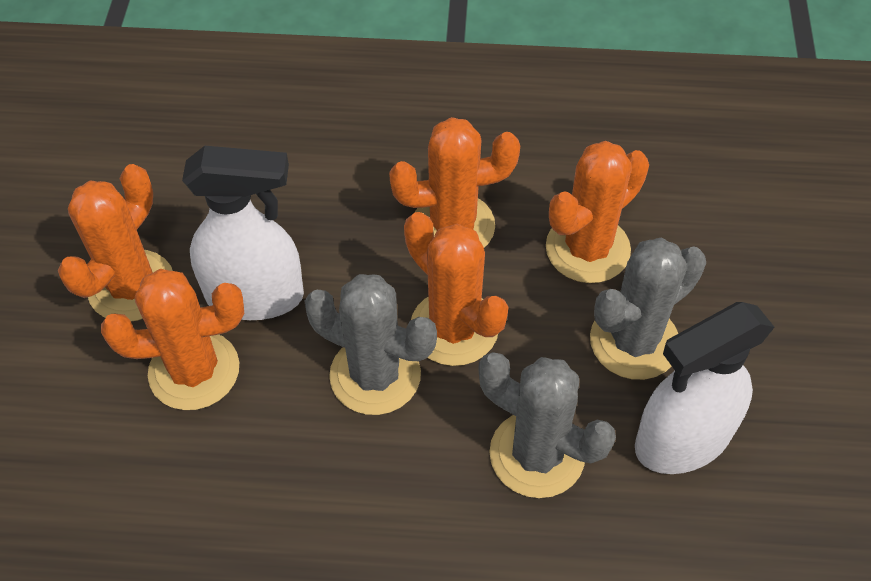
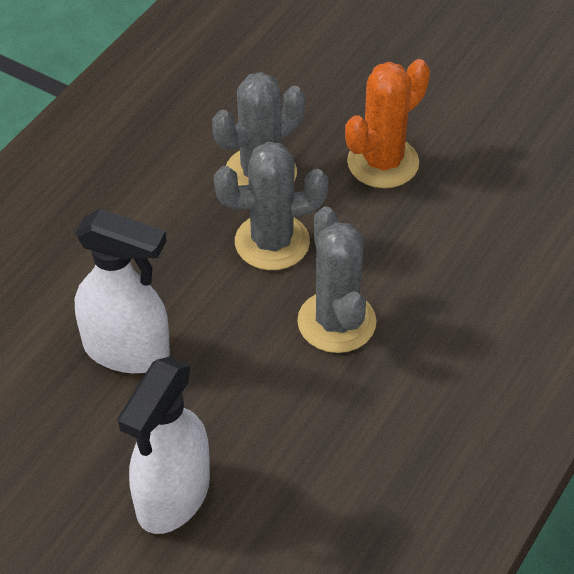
orange cactus: [58,164,173,321] [101,269,244,410] [389,117,520,248] [404,212,508,366] [546,141,649,283] = 5 -> [345,59,430,188] = 1

